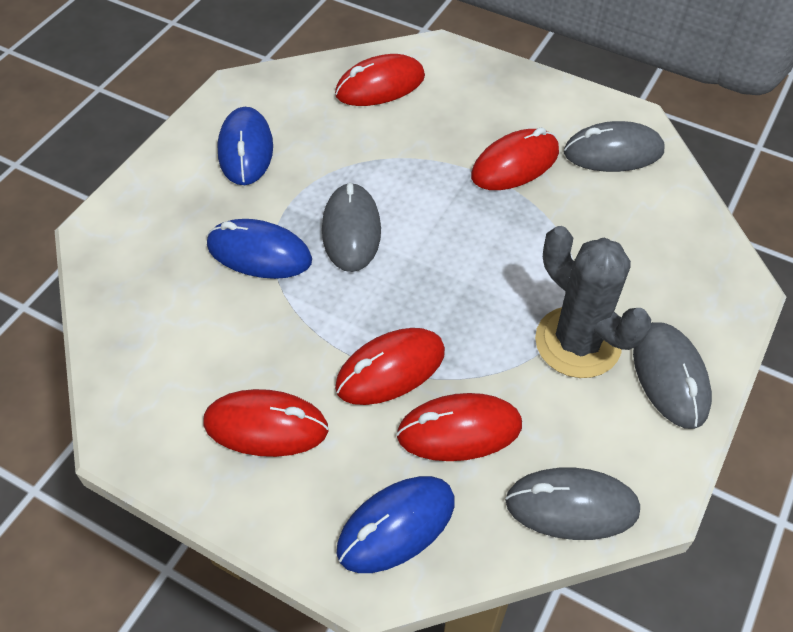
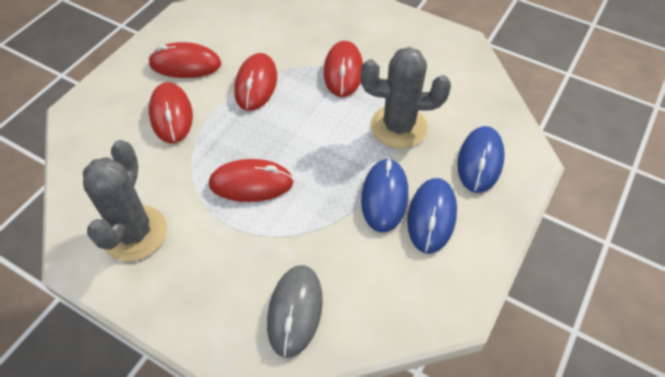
grey cactus: [535,226,651,378] = 1 -> [83,140,167,261] [361,47,451,148] = 2
grey mouse: [322,182,381,272] [505,468,640,540] [564,121,664,172] [633,322,712,429] = 4 -> [267,265,323,358] = 1

